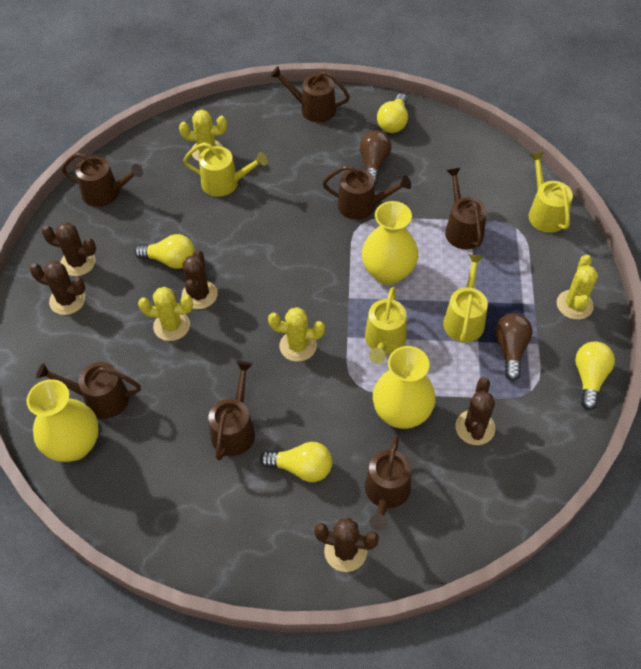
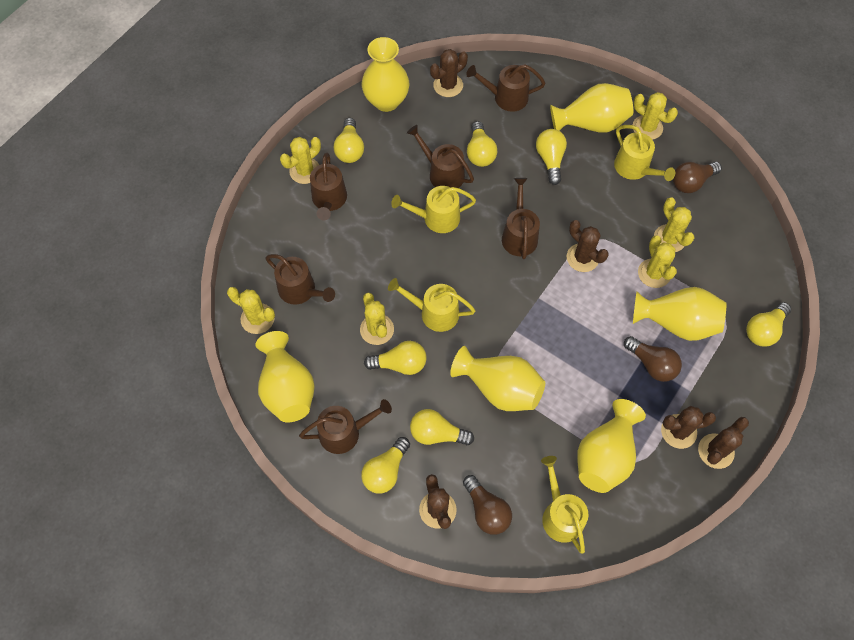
brown light bulb: [360,131,392,185] [495,313,533,381] = 2 -> [463,475,512,535] [624,336,682,382] [673,161,722,193] = 3
brown watering can: [36,362,141,418] [62,153,143,207] [208,361,255,460] [270,66,350,122] [323,165,411,220] [365,435,411,531] [445,167,487,249] = 7 -> [265,254,335,305] [299,399,392,454] [310,153,347,221] [407,125,474,188] [466,64,545,112] [502,178,540,259] = 6
yellow cactus: [138,287,193,341] [179,110,227,161] [268,307,325,362] [557,255,598,320] = 4 -> [227,287,275,334] [280,137,321,184] [360,293,394,345] [633,92,678,140] [638,235,677,288] [654,197,695,252] = 6
yellow light bulb: [134,234,195,269] [260,442,332,482] [377,94,408,133] [575,341,615,410] = 4 -> [334,118,364,163] [361,437,410,494] [364,341,427,375] [410,409,474,445] [467,121,497,167] [536,129,567,185] [746,302,791,347] = 7
yellow vase: [27,379,99,462] [362,201,418,285] [373,346,436,429] = 3 -> [256,331,315,422] [362,37,409,112] [450,346,545,411] [550,83,633,132] [577,399,646,493] [633,287,726,341] = 6

